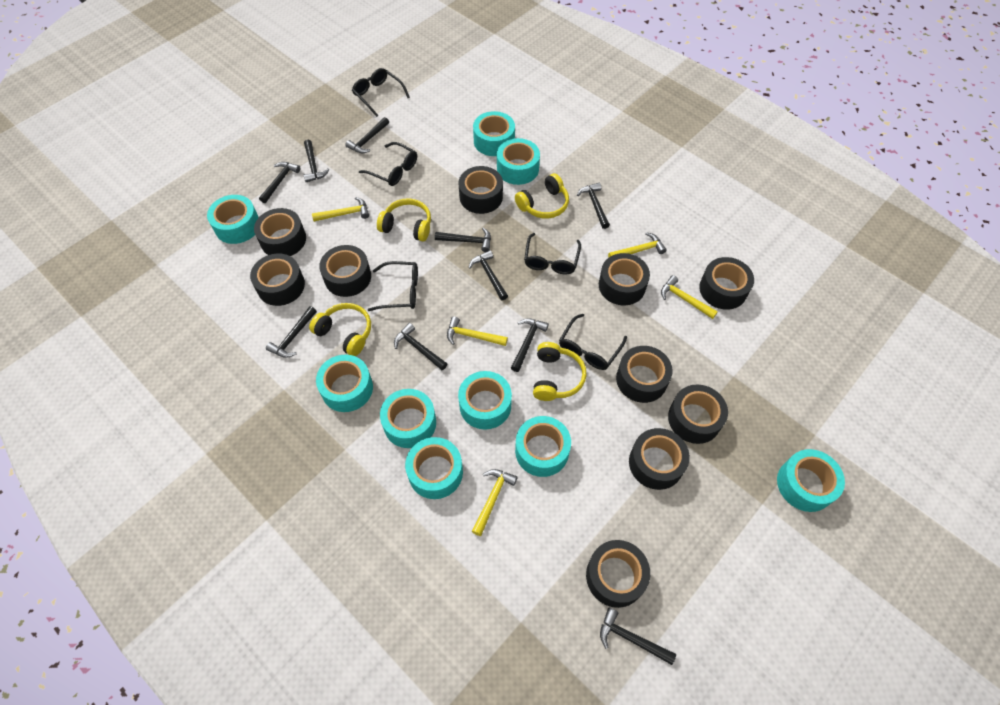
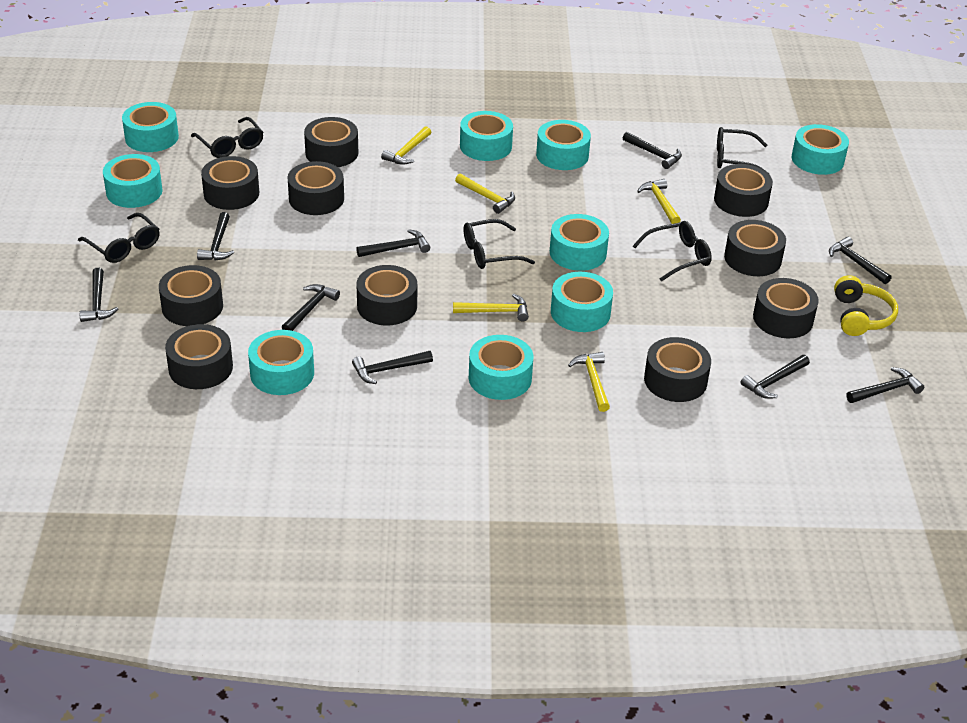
black hammer: [259,162,300,203] [266,306,317,358] [304,140,329,182] [345,117,389,153] [394,323,447,370] [435,228,491,252] [469,250,508,300] [511,318,549,372] [577,183,610,229] [600,608,676,665] = 10 -> [79,268,118,322] [197,212,234,260] [282,284,340,331] [352,351,433,384] [356,229,430,257] [623,132,682,169] [741,355,810,399] [829,237,892,284] [847,367,924,403] = 9
yellow headphones: [309,303,371,356] [377,198,431,242] [515,173,569,219] [533,342,587,401] = 4 -> [834,275,898,336] = 1

